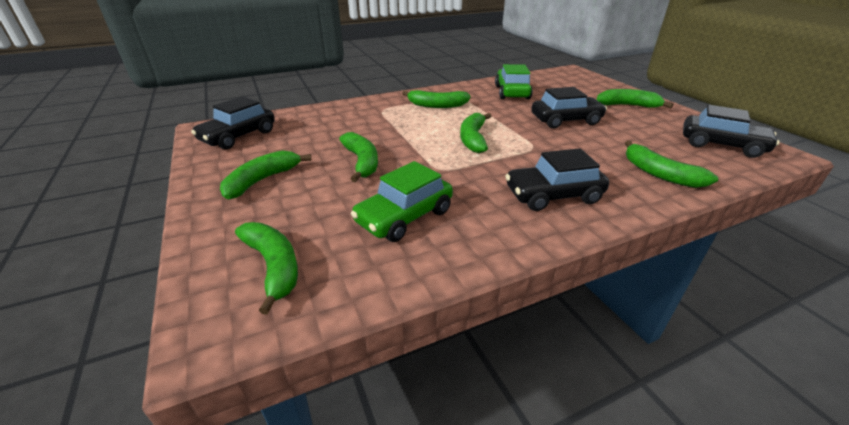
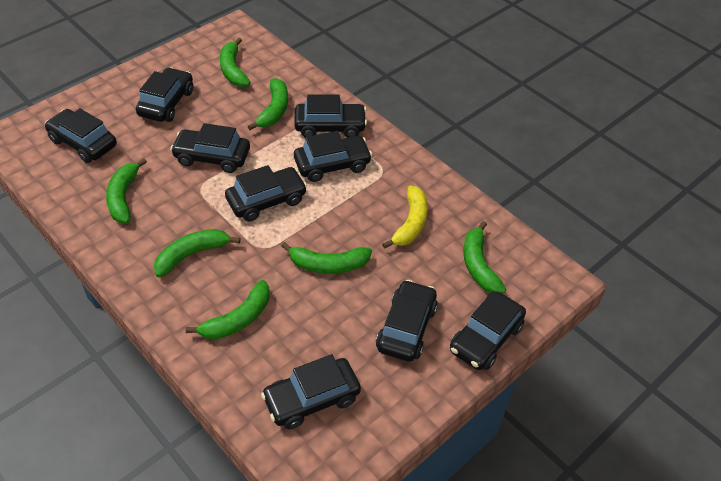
black car: [191,96,275,149] [505,148,609,211] [531,87,607,129] [683,104,780,158] = 4 -> [45,108,117,163] [136,67,193,122] [170,123,250,173] [225,165,307,222] [261,354,361,429] [294,94,367,138] [294,131,372,182] [376,280,438,362] [450,291,526,370] = 9
green car: [351,161,453,242] [495,64,533,99] = 2 -> none = 0
yellow banana: none = 0 -> [382,185,428,249] = 1

